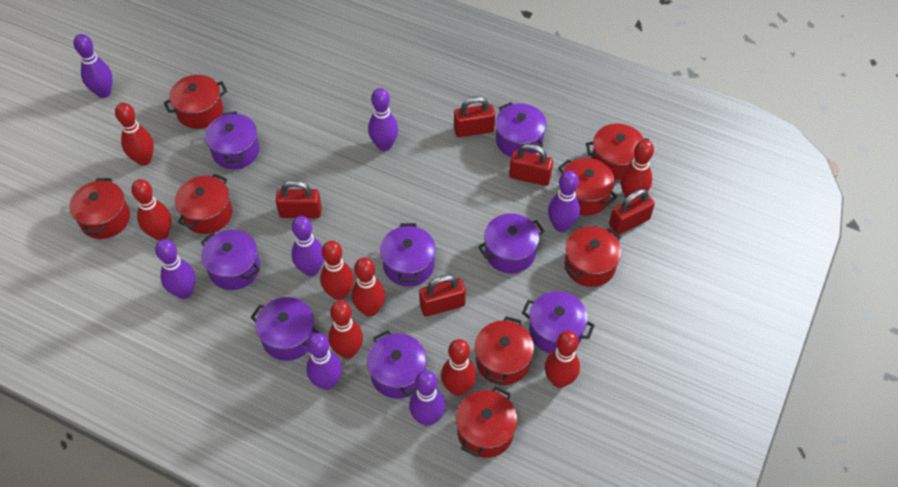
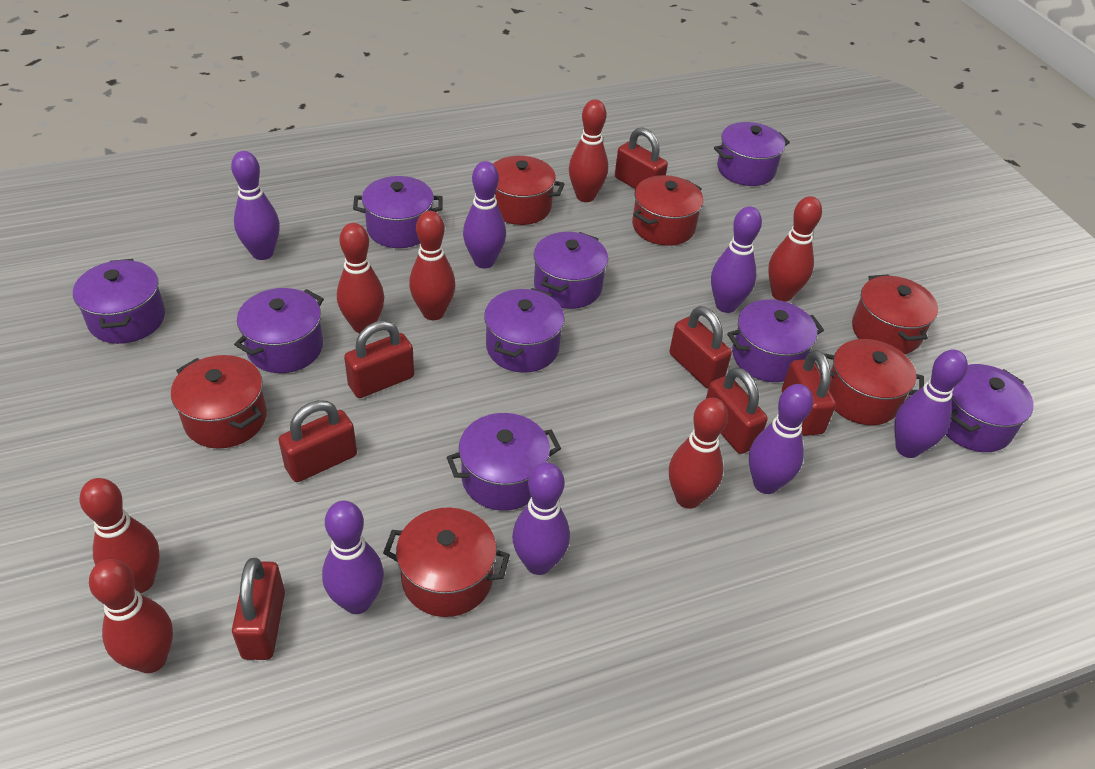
purple pot: [201,230,260,290] [205,111,260,169] [251,297,320,361] [367,330,427,398] [380,223,436,286] [478,214,545,273] [495,102,547,157] [522,291,595,353] = 8 -> [73,259,165,344] [234,288,324,373] [353,176,443,248] [446,413,561,511] [484,288,565,373] [534,232,608,309] [714,122,790,186] [727,299,824,382] [946,364,1034,452] = 9
red bowling pin: [115,103,154,166] [131,179,171,241] [320,241,354,300] [328,301,363,359] [351,257,385,317] [441,339,476,396] [545,331,580,388] [620,140,654,198] = 8 -> [80,478,160,593] [89,559,173,673] [337,223,384,333] [409,211,456,320] [569,99,608,202] [669,398,728,509] [768,196,822,302] = 7
red padlock: [276,180,322,218] [419,275,466,316] [454,96,495,137] [509,144,553,186] [609,189,655,235] = 5 -> [232,558,285,660] [279,400,357,482] [344,321,414,398] [615,127,668,189] [669,306,732,388] [706,367,768,454] [782,350,836,436] = 7
red pot: [69,178,130,239] [164,75,227,129] [175,173,232,234] [456,386,517,458] [475,316,534,385] [558,158,618,216] [564,226,621,287] [586,124,649,180] = 8 -> [171,355,267,449] [383,508,510,617] [493,156,564,225] [632,175,704,246] [824,339,924,425] [852,274,938,354] = 6

